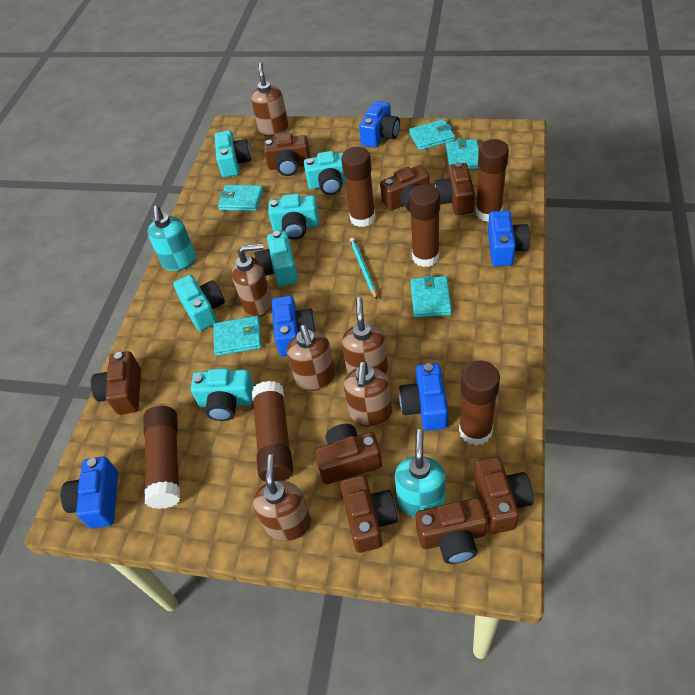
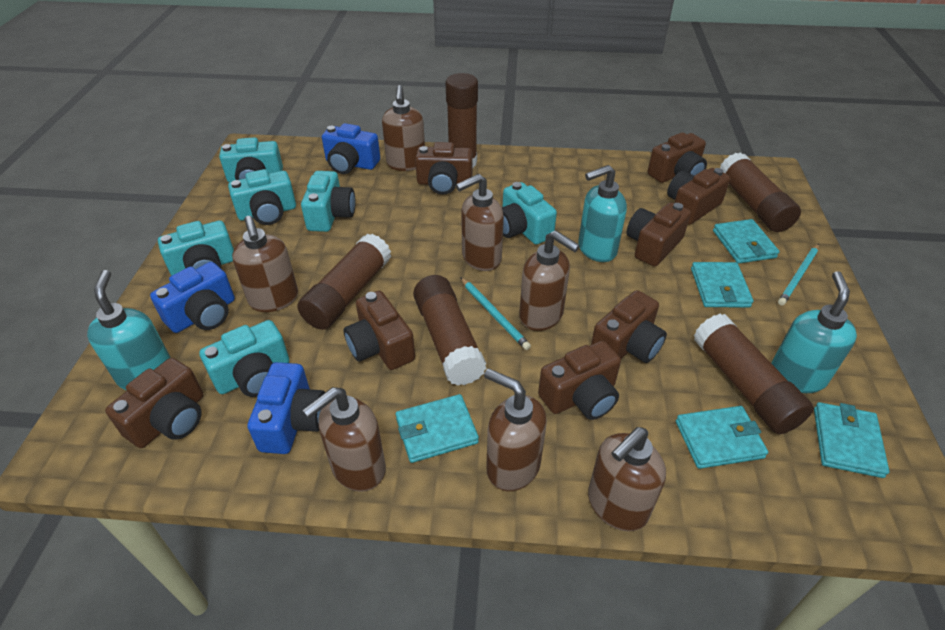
blue camera: [61,457,118,529] [272,296,316,356] [359,101,400,148] [399,363,448,431] [488,210,530,266] = 5 -> [150,262,235,333] [247,362,325,454] [322,123,380,174] = 3
brown glue stick: [143,406,180,509] [252,381,293,482] [341,147,376,227] [409,184,440,267] [459,361,500,446] [475,139,509,222] = 6 -> [297,234,391,330] [413,275,486,386] [446,73,478,168] [694,314,814,434] [720,152,801,232] = 5
brown soap dispenser: [232,243,272,317] [251,63,289,137] [253,454,312,541] [287,325,336,391] [342,297,388,375] [344,361,392,427] = 6 -> [232,216,298,312] [302,387,386,492] [382,85,425,171] [456,174,504,271] [484,368,547,491] [519,230,580,331] [588,427,666,531] = 7
turquoise pencil: [350,238,377,299] = 1 -> [460,277,531,350] [778,244,819,306] = 2
turquoise soap dispenser: [148,206,196,271] [395,429,446,517] = 2 -> [87,270,171,390] [578,165,627,262] [771,271,857,393] = 3

